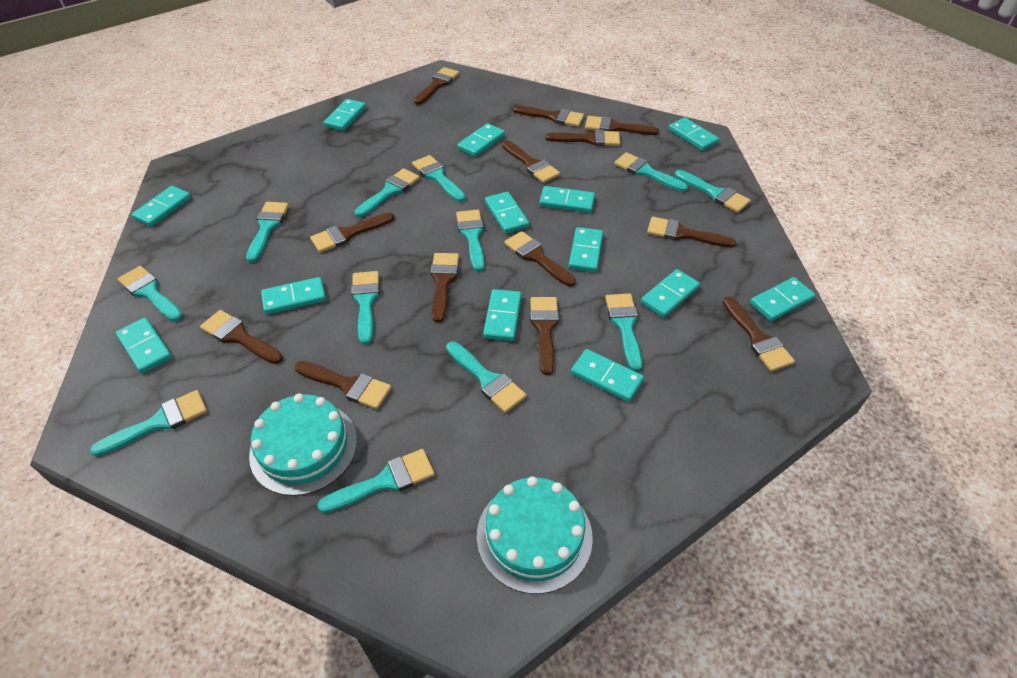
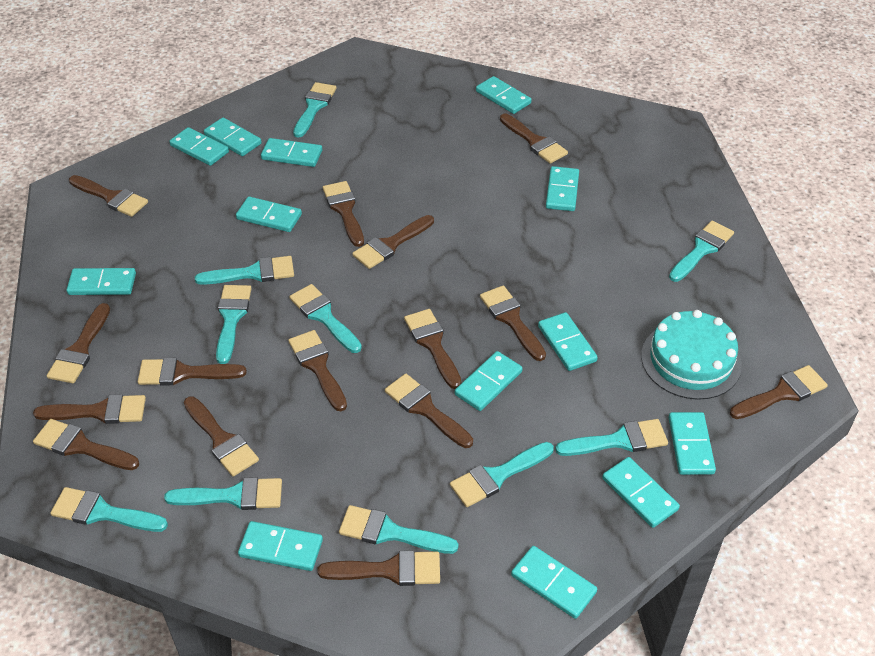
brown brush: [200,310,283,364] [294,361,391,409] [310,212,395,253] [414,67,459,105] [430,253,459,323] [502,140,560,183] [504,231,576,287] [513,105,584,127] [530,297,559,375] [545,129,620,146] [585,116,659,135] [647,217,736,247] [723,297,795,371] = 13 -> [33,394,146,424] [33,419,139,470] [47,303,110,383] [69,175,148,217] [138,358,247,386] [184,397,259,477] [288,330,347,411] [317,550,440,586] [323,181,364,247] [352,215,434,269] [385,374,473,448] [404,309,462,389] [480,286,546,361] [500,113,568,164] [730,365,828,419] = 15
turquoise brush: [90,390,207,456] [118,266,182,322] [246,202,289,262] [317,449,435,513] [351,271,380,345] [355,168,420,217] [412,155,466,202] [446,341,526,413] [456,210,485,272] [605,293,642,371] [614,152,688,192] [675,170,751,212] = 12 -> [50,487,168,532] [164,477,282,510] [195,256,294,285] [216,285,252,364] [289,284,362,353] [293,82,337,138] [339,505,459,554] [450,442,554,507] [555,419,668,456] [669,221,734,282] = 10
turquoise cake: [249,394,357,496] [477,476,593,594] = 2 -> [641,310,742,400] = 1

